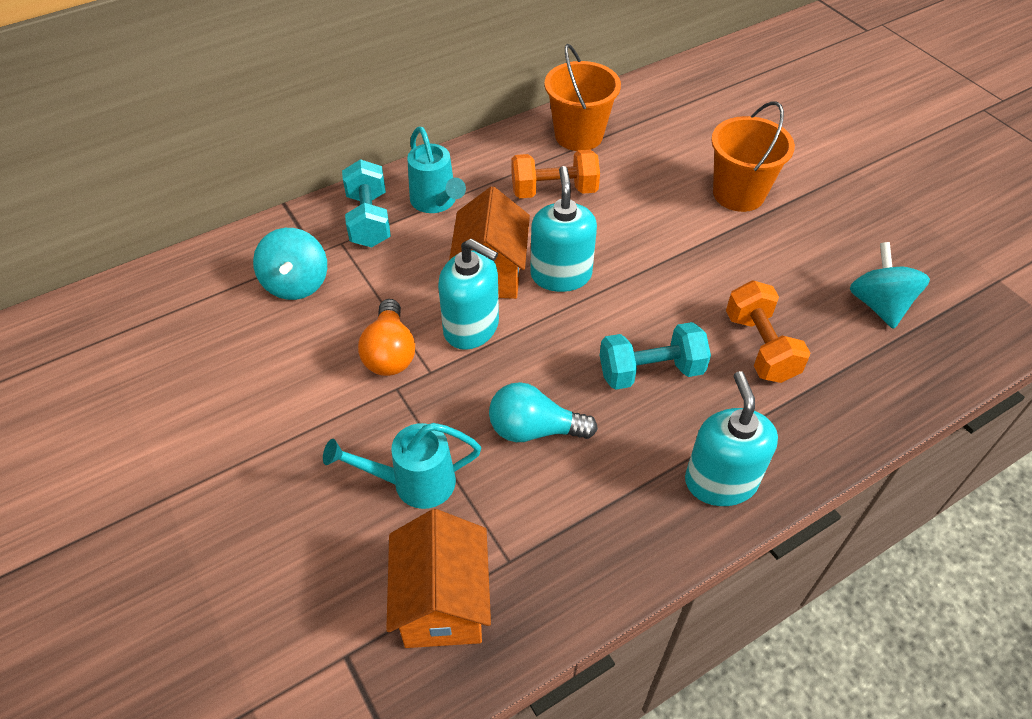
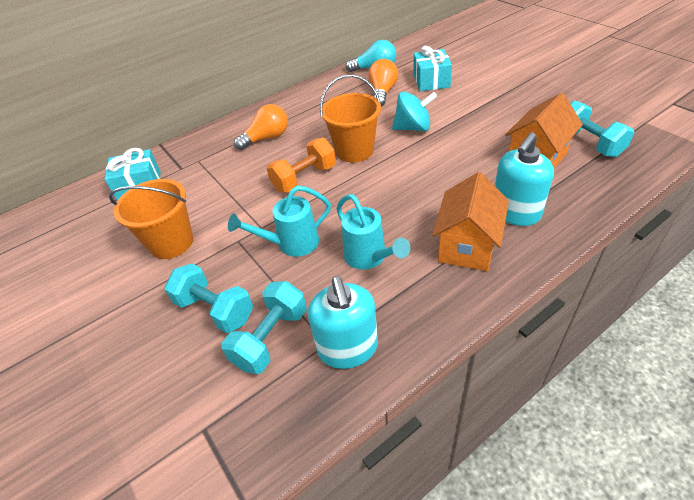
orange dumbbell: [511,150,600,198] [726,280,810,383] = 2 -> [267,137,336,193] = 1
orange light bulb: [358,299,415,376] = 1 -> [234,104,288,150] [368,59,398,107] = 2
turquoise dumbbell: [342,159,391,248] [600,322,711,390] = 2 -> [164,263,253,333] [221,281,307,374] [570,101,634,157] = 3
turquoise gift: none = 0 -> [105,148,161,201] [413,46,452,91] = 2
turquoise soap dispenser: [438,239,499,350] [530,166,597,292] [685,371,778,506] = 3 -> [308,276,378,369] [495,132,554,226] = 2
turquoise spinning top: [253,228,327,300] [849,242,930,329] = 2 -> [392,92,437,131] = 1

